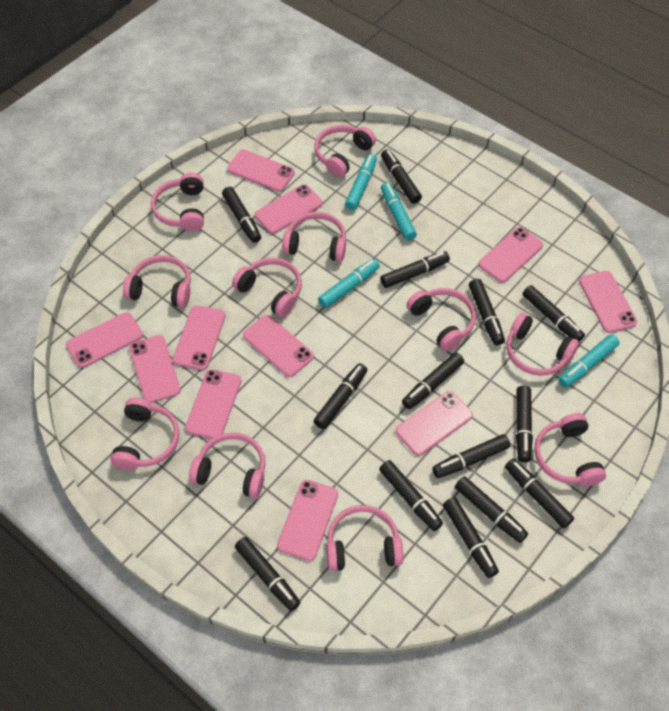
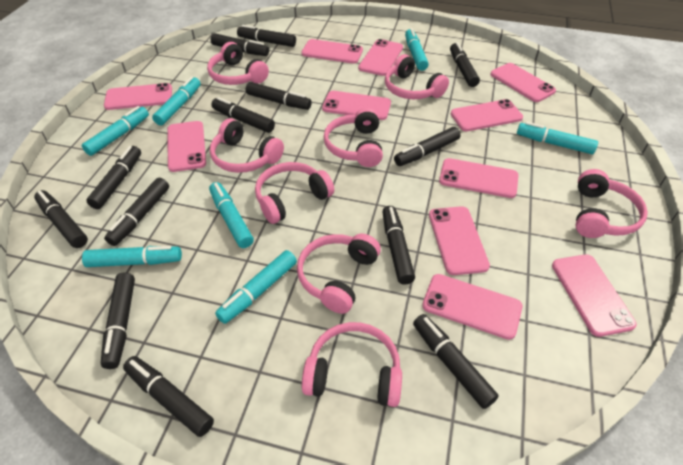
black marker: [222,187,261,243] [235,537,301,611] [314,363,367,429] [379,460,443,531] [381,149,422,204] [381,251,450,288] [402,352,464,409] [432,434,510,478] [443,497,499,578] [455,476,528,543] [469,279,505,346] [505,459,574,528] [516,386,533,463] [522,285,585,342] = 14 -> [34,190,88,248] [86,146,141,209] [101,272,135,369] [104,178,169,246] [123,356,214,437] [211,33,269,56] [211,97,275,133] [237,25,296,47] [246,82,312,110] [382,206,415,284] [394,127,461,166] [413,314,499,409] [450,42,480,87] = 13
pink headphones: [110,398,179,470] [123,255,191,308] [151,172,204,231] [189,432,266,498] [232,258,302,317] [282,212,346,262] [314,125,376,178] [326,505,403,571] [406,288,476,351] [506,313,579,376] [534,413,606,486] = 11 -> [207,42,269,85] [210,118,284,173] [255,162,334,224] [297,234,381,314] [302,322,402,407] [324,108,383,167] [385,54,449,99] [576,169,648,238] = 8
turquoise marker: [318,259,380,308] [345,154,377,210] [381,182,417,241] [558,334,619,388] = 4 -> [82,106,149,156] [82,246,182,267] [152,77,201,125] [209,182,254,248] [215,250,297,324] [405,28,429,71] [517,122,598,154] = 7

